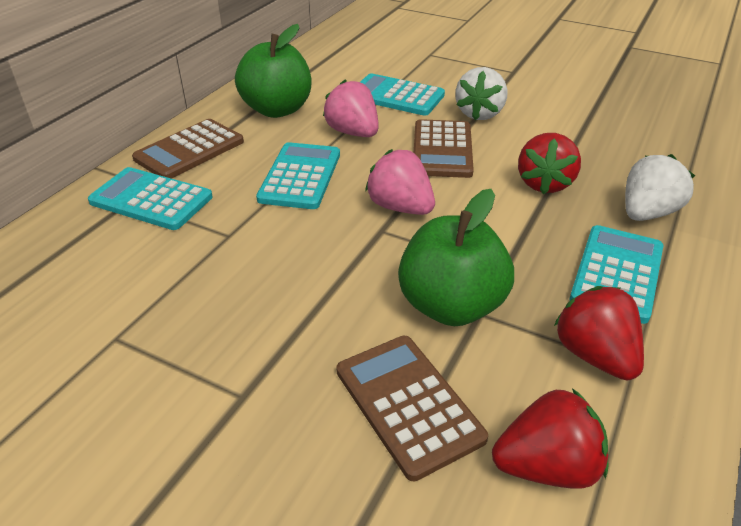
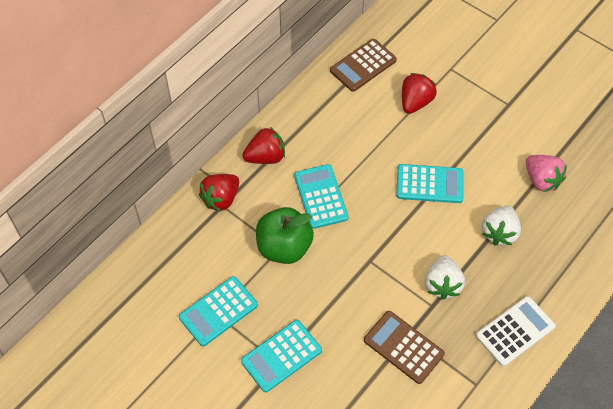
brown calculator: [132,119,244,179] [336,336,488,481] [414,119,474,178] = 3 -> [330,39,397,92] [364,311,445,384] = 2
green apple: [235,24,311,118] [398,189,514,326] = 2 -> [256,207,314,264] = 1
pink strawberry: [323,80,379,137] [365,149,435,215] = 2 -> [526,155,567,192] = 1
white calculator: none = 0 -> [476,296,555,366] = 1

